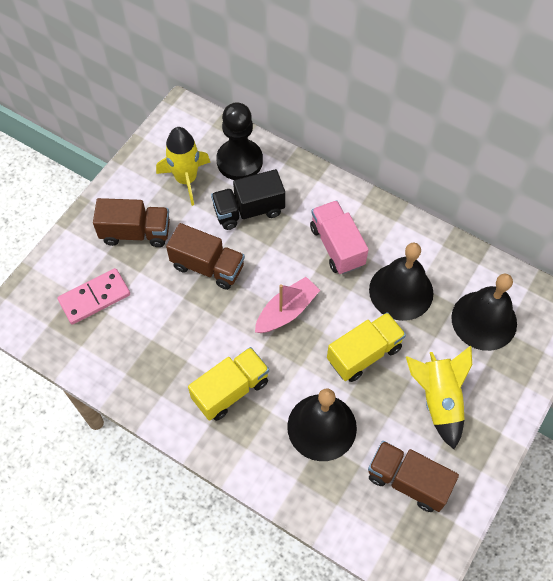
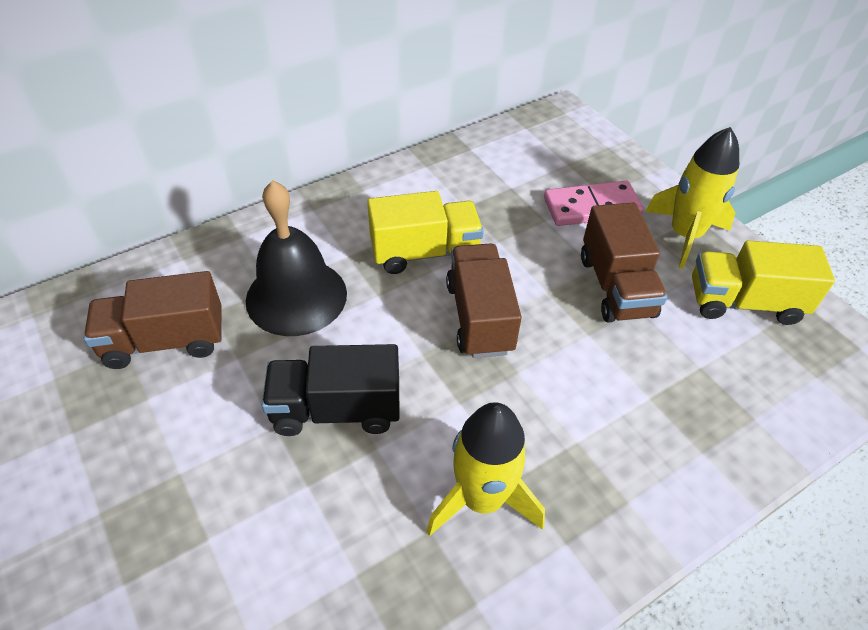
black bell: [287,388,357,461] [369,243,433,321] [451,273,517,351] = 3 -> [246,180,347,336] = 1
black pawn: [216,102,263,180] = 1 -> none = 0
pink boat: [255,277,320,333] = 1 -> none = 0
pink truck: [310,200,369,274] = 1 -> none = 0

